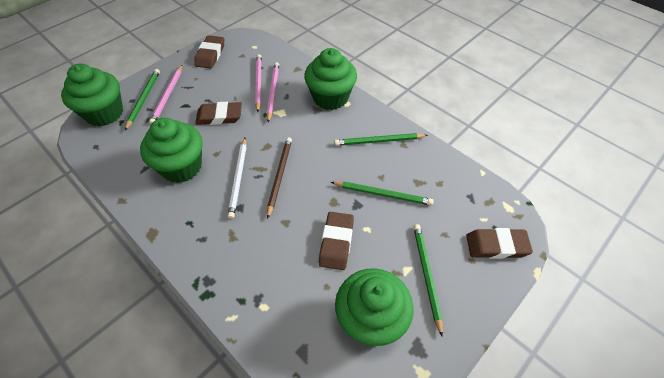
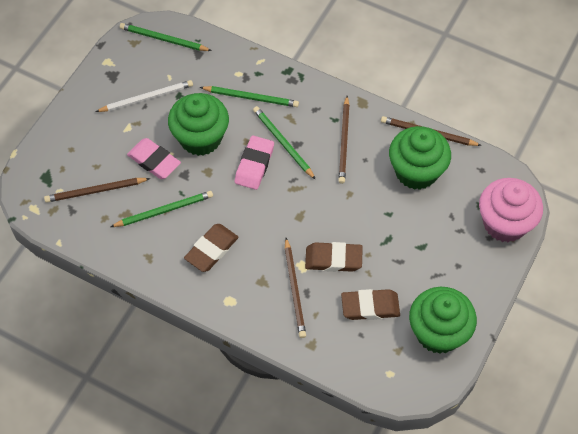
brown eraser: [194,35,224,69] [195,102,242,125] [319,212,354,270] [466,228,533,259] = 4 -> [184,224,238,272] [305,242,363,272] [341,289,400,320] = 3
brown pencil: [267,137,292,219] = 1 -> [44,178,150,203] [285,238,306,338] [338,96,350,184] [381,116,482,146] = 4
green cupcake: [61,63,123,126] [140,118,203,183] [304,48,357,110] [335,268,414,346] = 4 -> [168,93,229,156] [389,126,451,190] [409,287,477,354] = 3
pink cupcake: none = 0 -> [479,178,543,242] = 1
pink eraser: none = 0 -> [127,138,181,179] [235,136,274,190] = 2
pink pencil: [149,65,182,124] [255,54,262,112] [267,62,279,122] = 3 -> none = 0

